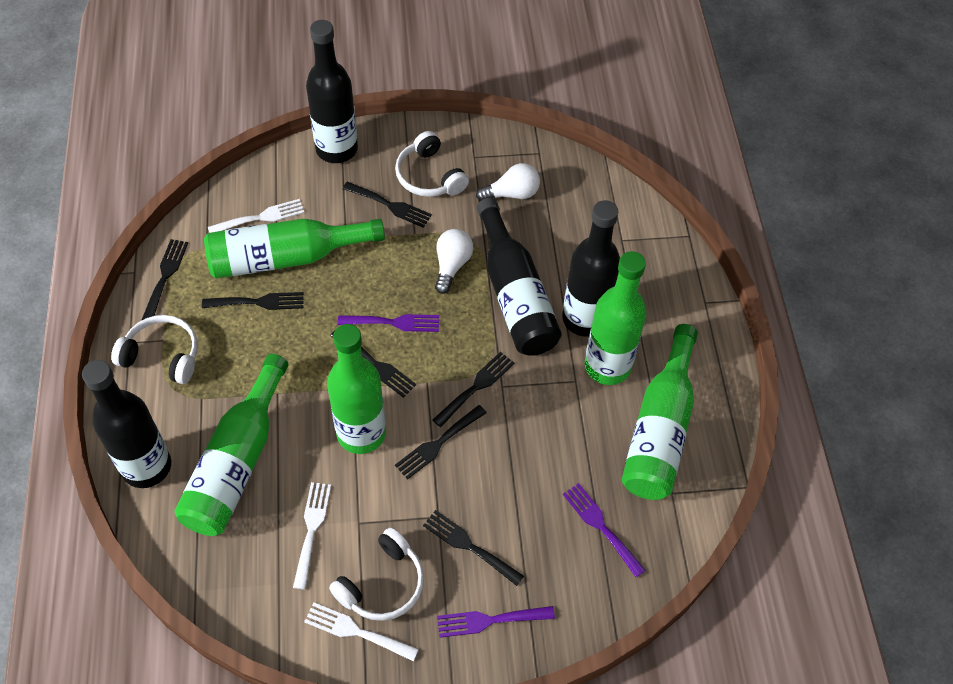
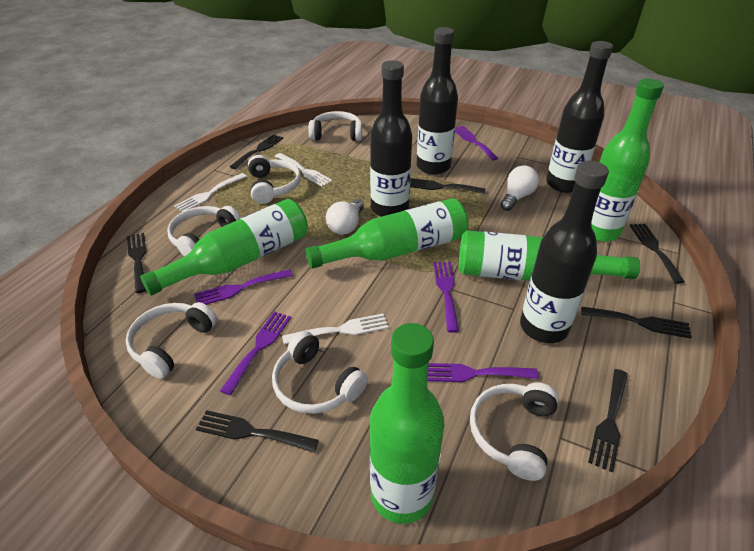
purple fork: [338,314,439,332] [437,606,555,638] [563,483,646,577] = 3 -> [194,269,293,305] [220,311,291,395] [427,363,539,382] [434,262,459,333] [455,126,498,161] = 5
white headphones: [111,315,198,384] [329,528,424,621] [395,131,469,197] = 3 -> [126,302,217,379] [167,206,241,257] [248,155,301,204] [272,331,368,414] [308,111,362,141] [470,382,559,481] = 6

